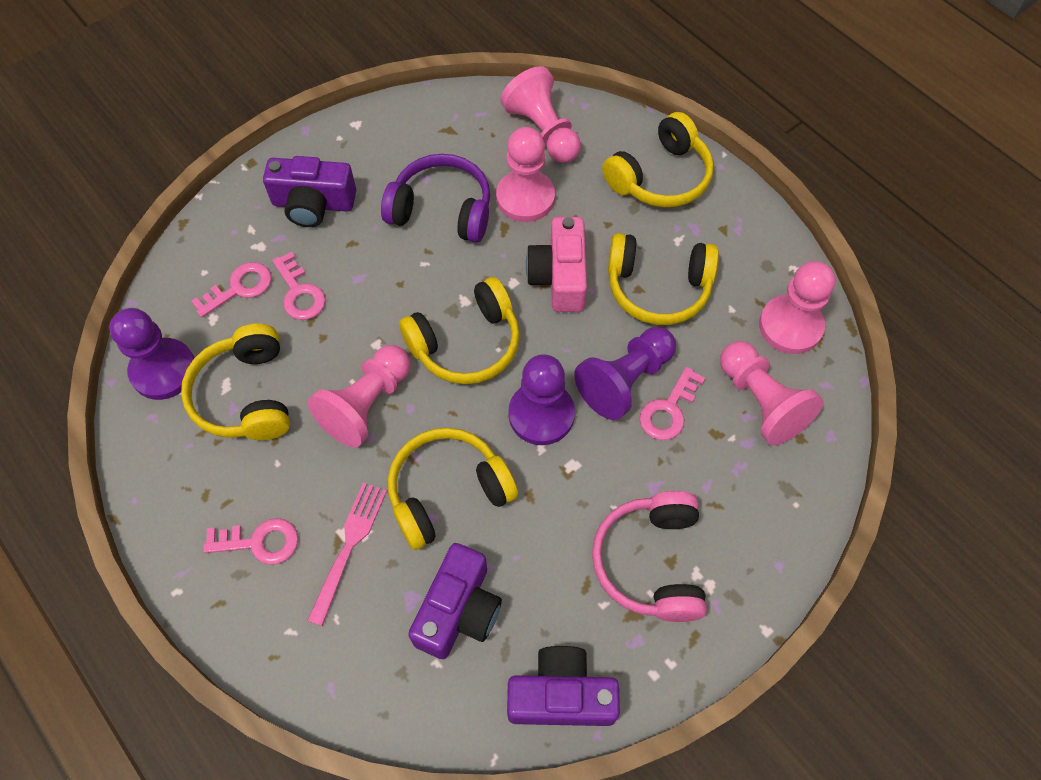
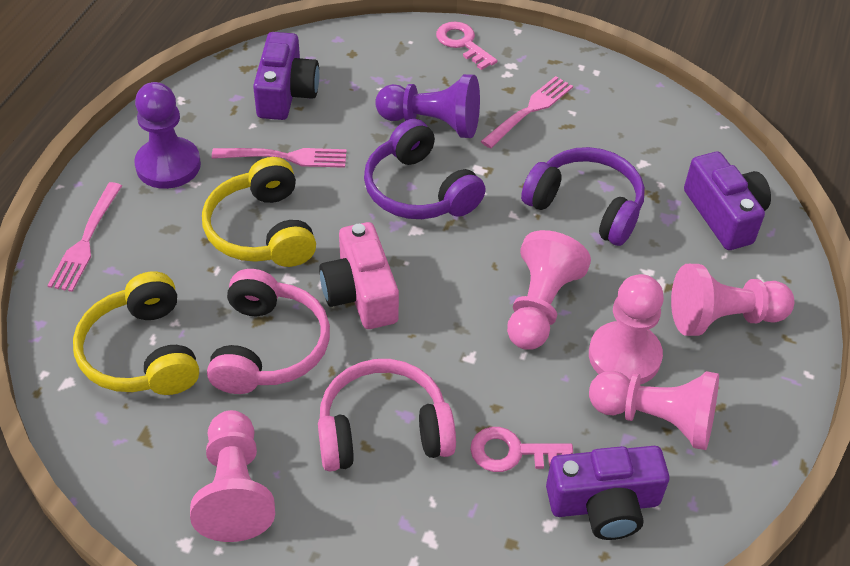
pink fork: [307,483,387,626] = 1 -> [47,182,122,292] [212,148,347,168] [481,76,573,148] = 3
pink headphones: [592,491,707,622] = 1 -> [207,269,330,394] [318,359,456,472] = 2
pink key: [191,262,272,317] [203,518,298,565] [272,252,326,320] [639,367,705,440] = 4 -> [436,22,497,70] [470,427,573,472] = 2
purple headphones: [381,154,490,243] = 1 -> [364,119,486,219] [521,147,645,246] = 2
purple pawn: [109,308,194,400] [508,354,575,445] [574,327,676,420] = 3 -> [134,82,201,189] [375,74,480,138] = 2
yellow headphones: [181,324,290,440] [388,428,518,550] [399,277,520,384] [602,112,714,207] [608,233,719,325] = 5 -> [73,271,199,395] [202,157,316,267] = 2

